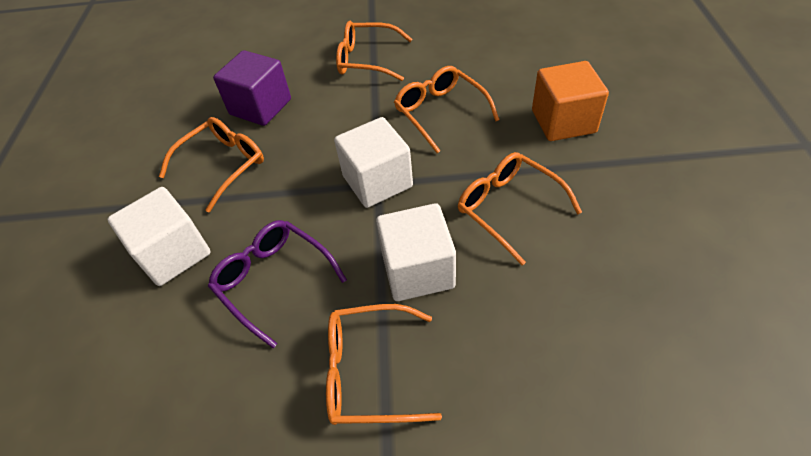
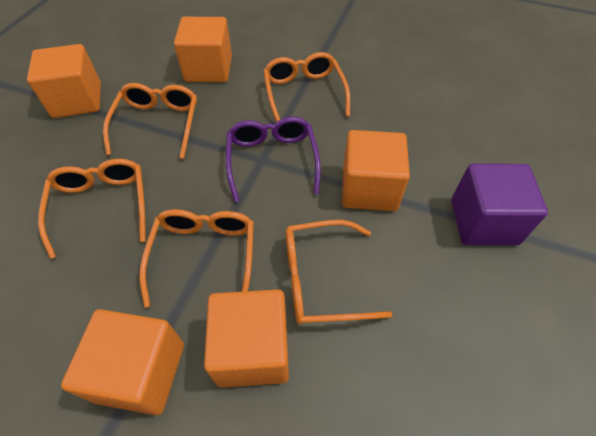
orange cube: [532,61,609,141] = 1 -> [27,44,101,118] [61,309,184,415] [174,17,232,82] [204,290,289,387] [342,130,410,211] = 5
white cube: [108,187,211,286] [334,117,413,208] [376,203,456,301] = 3 -> none = 0

